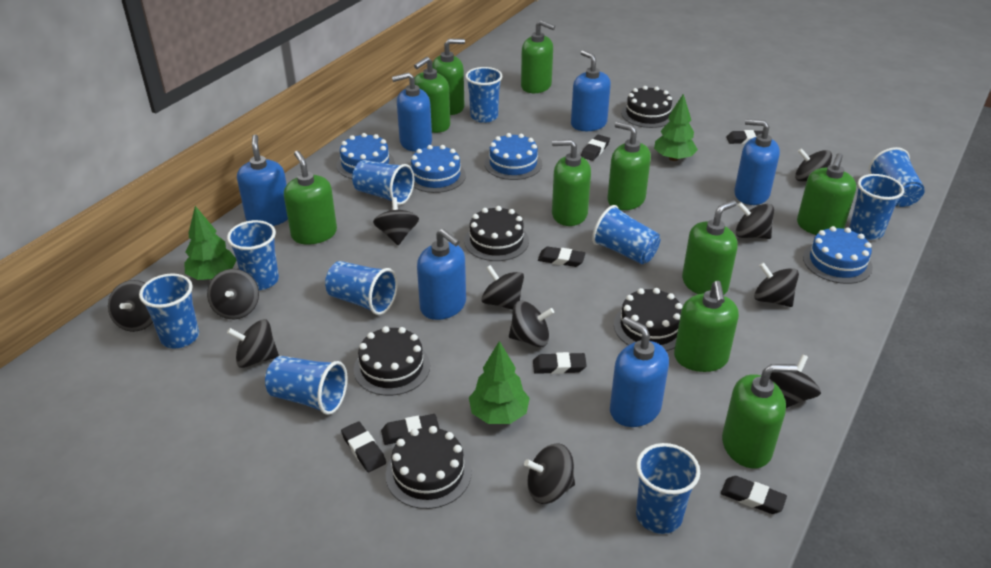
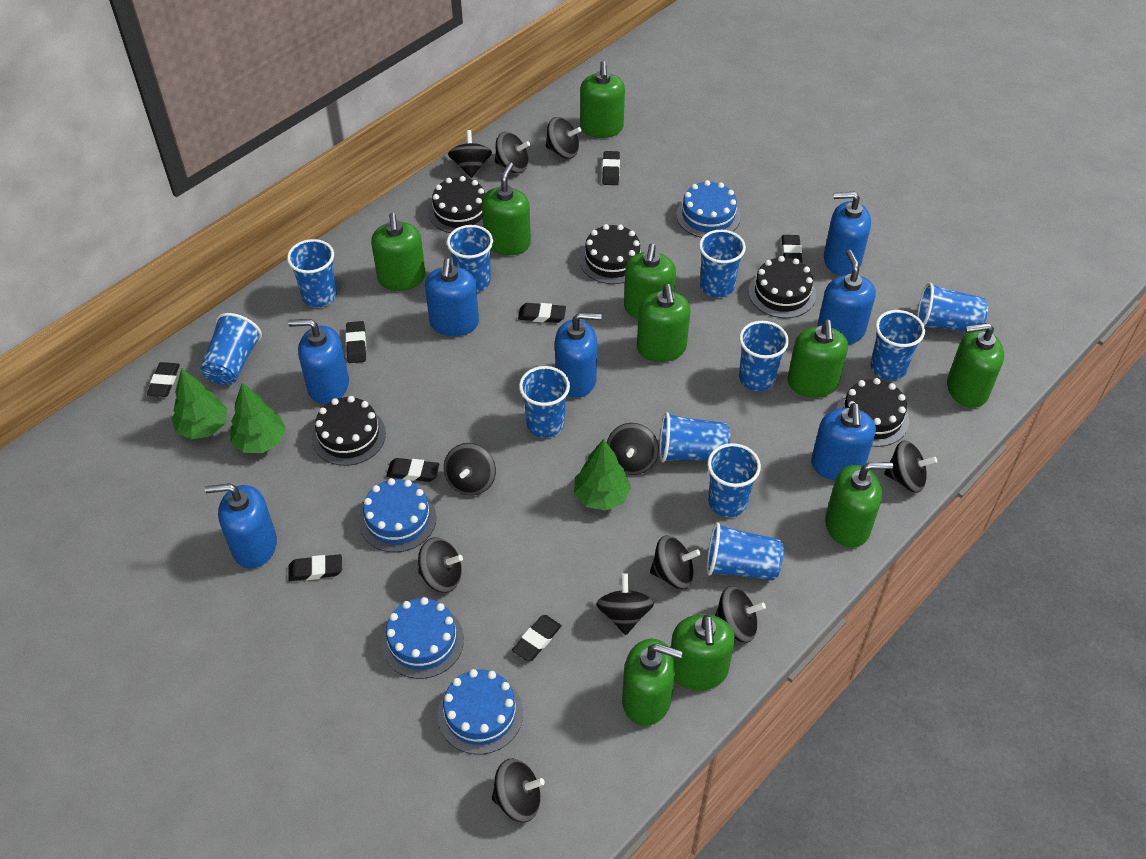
black eraser: [341,421,386,472] [381,414,439,445] [533,352,587,374] [538,247,585,267] [581,135,610,161] [721,476,787,514] [726,130,763,144] = 7 -> [147,362,180,397] [289,554,342,581] [346,321,366,363] [386,458,439,482] [512,615,562,662] [518,303,566,323] [602,151,620,185] [781,235,802,263] = 8
blue cup: [139,273,199,348] [227,220,279,290] [265,356,348,415] [325,261,398,315] [352,160,414,205] [465,67,502,123] [592,205,660,264] [636,443,700,534] [850,174,904,240] [869,147,925,207] = 10 -> [200,313,262,385] [287,239,337,307] [447,225,493,292] [519,366,570,438] [660,412,730,462] [699,230,746,298] [707,443,761,517] [707,522,784,580] [739,321,789,391] [871,310,925,380] [917,282,988,332] = 11
blue soap dispenser: [237,135,288,226] [392,72,432,152] [417,229,466,320] [571,50,611,131] [610,316,669,427] [734,119,780,205] = 6 -> [205,483,277,569] [288,319,349,404] [425,258,479,336] [555,312,602,398] [811,403,876,480] [817,250,876,345] [824,192,871,276] = 7

